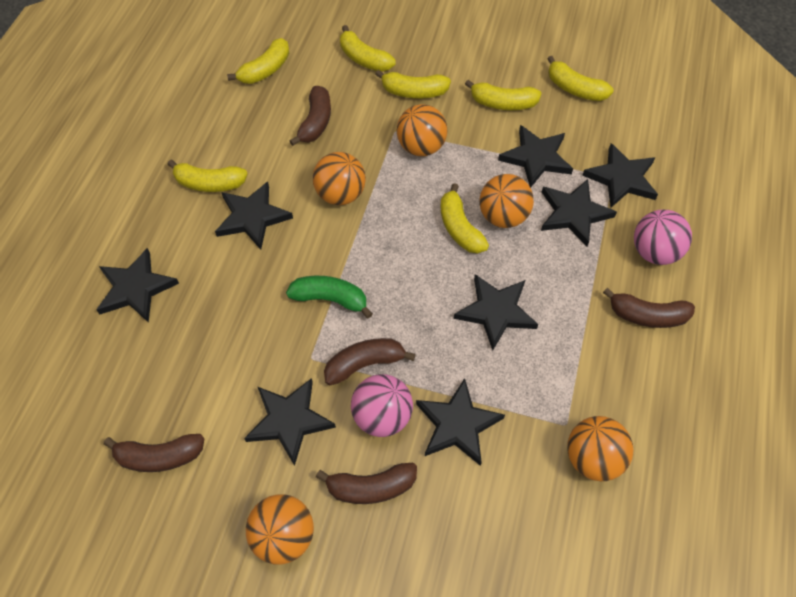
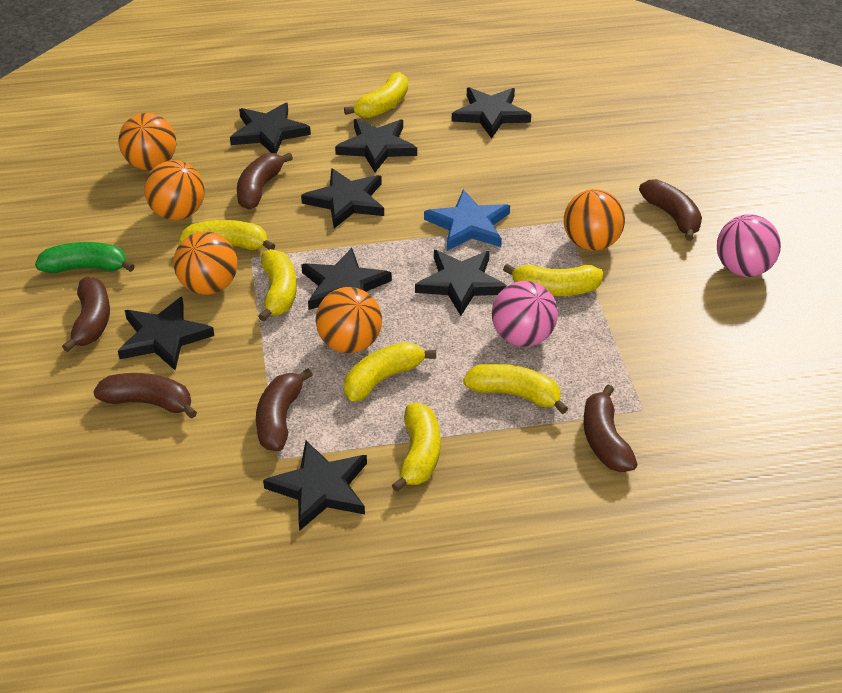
blue star: none = 0 -> [424,190,510,251] = 1
brown banana: [104,434,204,472] [290,86,331,146] [316,463,417,504] [324,338,416,385] [603,288,695,328] = 5 -> [62,277,110,352] [93,373,197,419] [237,153,293,210] [256,369,313,451] [583,385,638,472] [639,179,702,241] = 6

